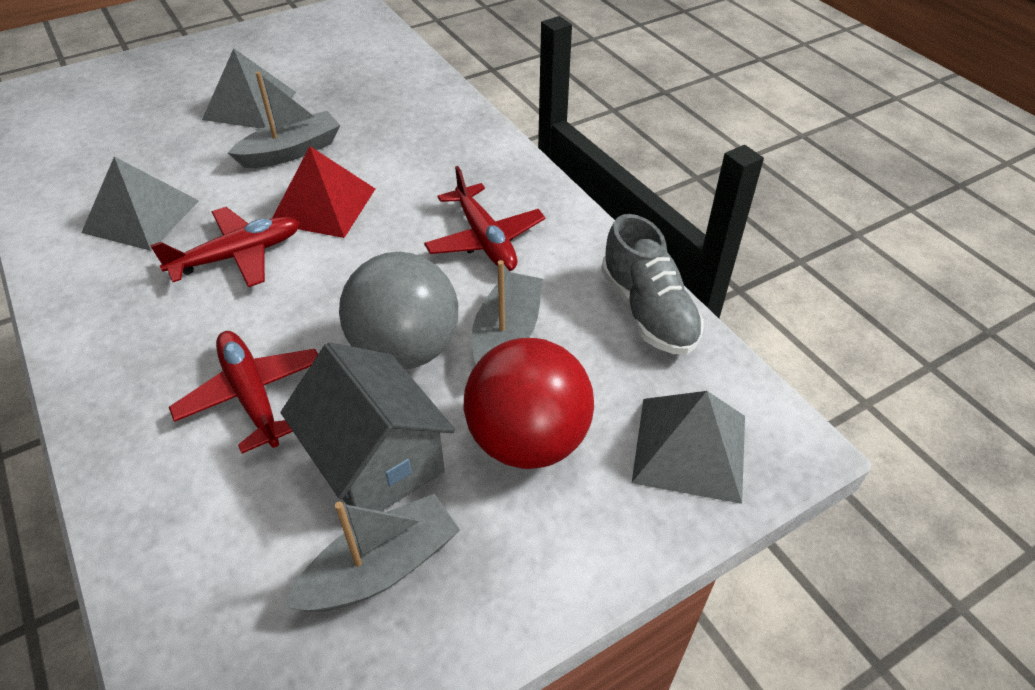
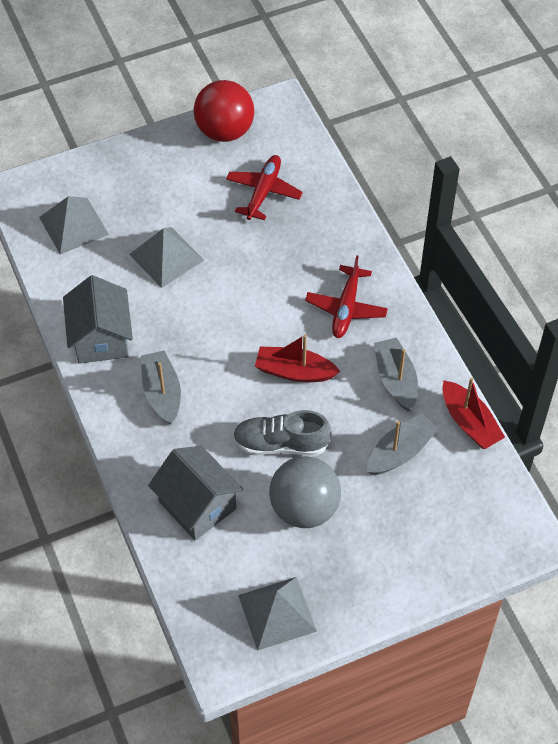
grey house: [281,342,455,511] = 1 -> [63,275,133,364] [148,446,244,540] = 2
red boat: none = 0 -> [255,334,340,382] [442,377,505,449] = 2
red plane: [150,207,300,287] [169,331,318,453] [424,166,545,271] = 3 -> [226,155,303,220] [305,255,388,338] = 2
red pyramid: [272,146,375,238] = 1 -> none = 0

